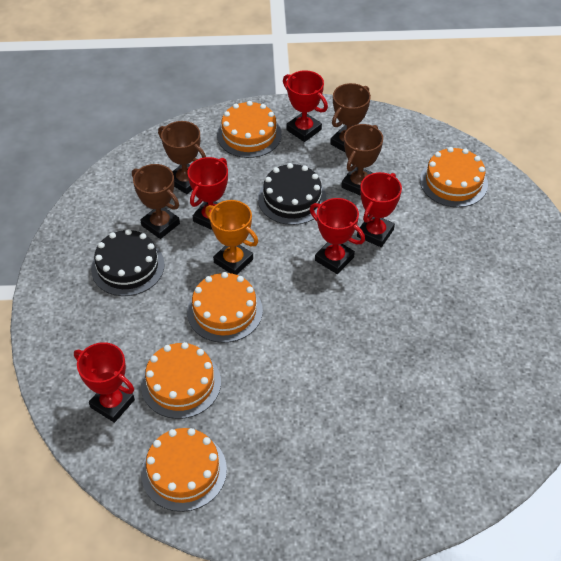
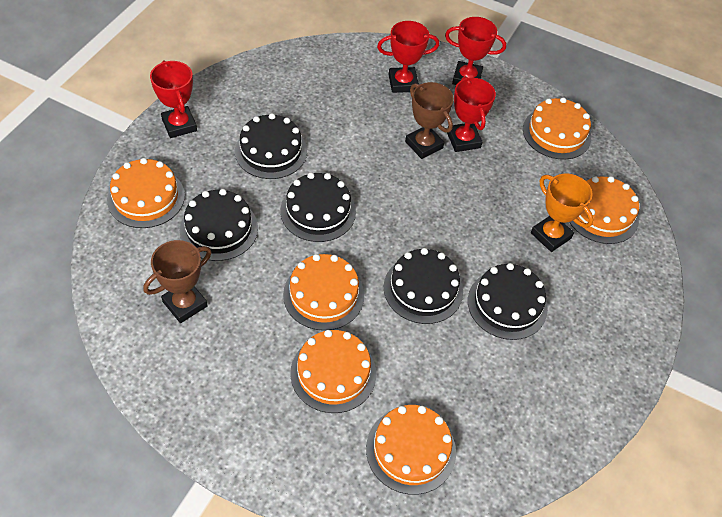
black cake: [91,229,165,296] [258,163,327,225] = 2 -> [180,189,258,261] [235,113,307,179] [280,172,356,242] [384,248,463,324] [468,263,548,340] = 5
brown trophy: [132,164,180,239] [158,121,206,194] [330,83,371,152] [341,124,383,196] = 4 -> [143,240,212,323] [405,82,454,159] = 2
orange cake: [141,342,221,419] [141,428,227,512] [187,272,263,343] [217,101,282,158] [420,147,488,207] = 5 -> [107,158,185,228] [283,254,364,331] [290,330,376,413] [366,405,456,495] [523,97,591,160] [569,176,639,244] = 6
red trophy: [74,342,135,423] [188,157,228,230] [283,70,328,142] [310,198,365,274] [357,172,402,247] = 5 -> [150,60,197,138] [377,21,439,93] [445,17,506,85] [447,76,496,152] = 4

